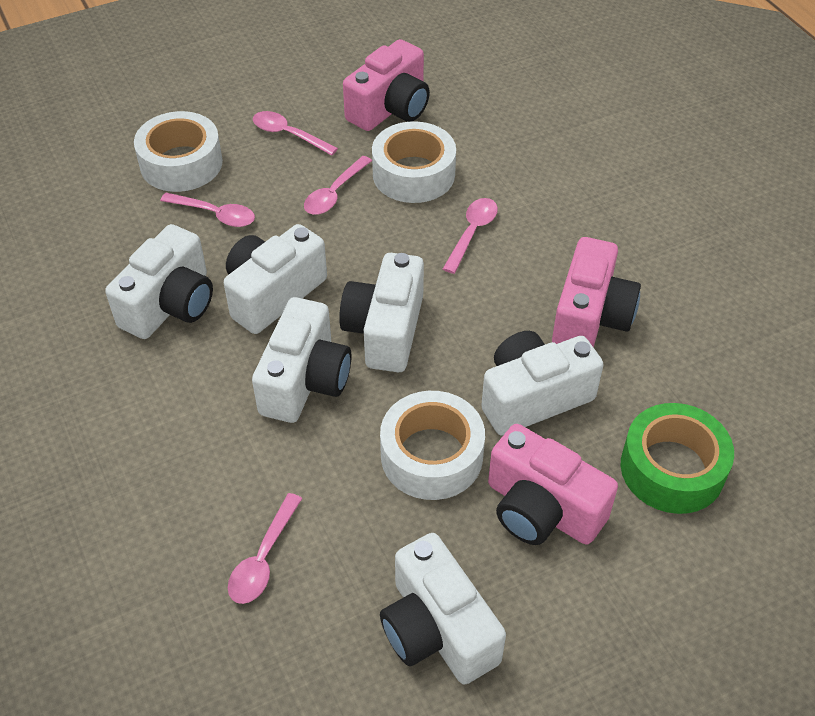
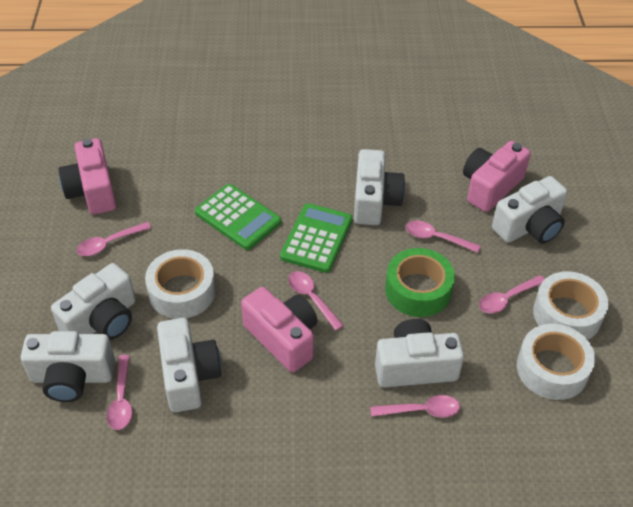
green calculator: none = 0 -> [195,184,281,250] [280,203,353,273] = 2
pink spoon: [160,193,255,227] [228,493,302,604] [253,111,338,156] [304,156,372,215] [443,198,498,274] = 5 -> [77,222,151,256] [106,355,132,430] [288,271,344,331] [370,395,460,418] [406,221,481,253] [479,275,545,313] = 6

